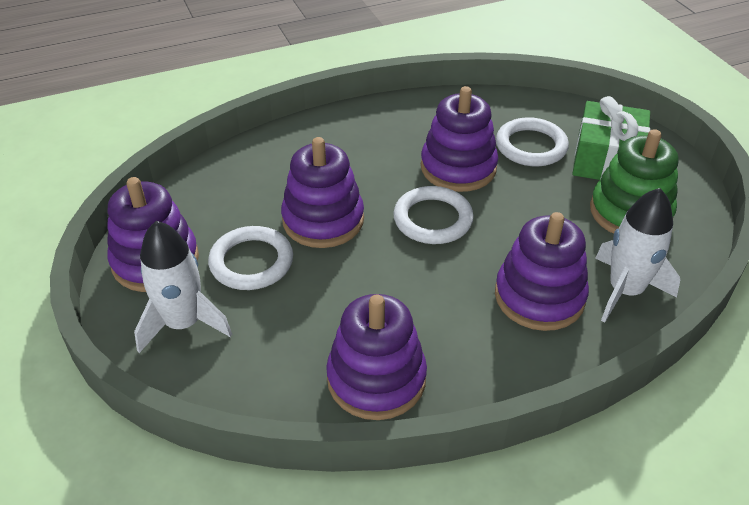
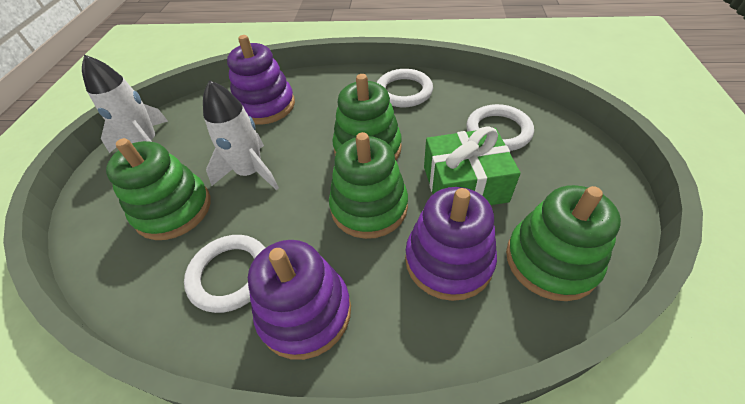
green stacking toy: [590,129,679,234] = 1 -> [106,138,210,240] [329,132,408,239] [332,74,402,160] [506,185,621,301] = 4
purple stacking toy: [107,177,199,292] [281,137,364,248] [326,294,427,420] [421,86,498,192] [495,212,589,331] = 5 -> [227,35,295,125] [248,240,351,360] [405,187,497,301] = 3

